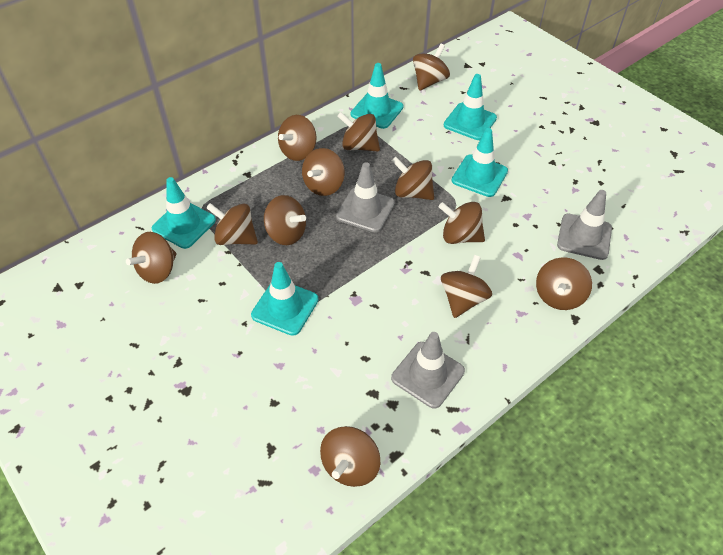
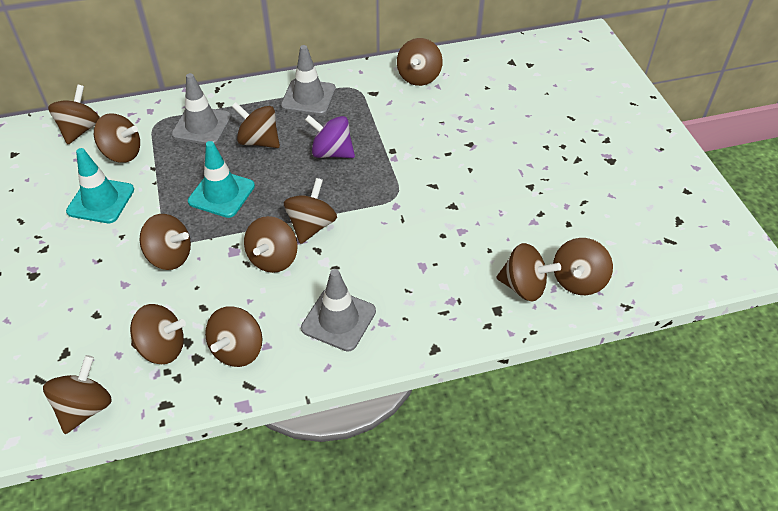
purple spinning top: none = 0 -> [305,115,355,158] = 1
turquoise traffic cone: [152,177,216,249] [251,262,319,336] [351,63,403,129] [444,74,497,140] [452,128,508,197] = 5 -> [66,148,134,223] [188,141,255,218] = 2

